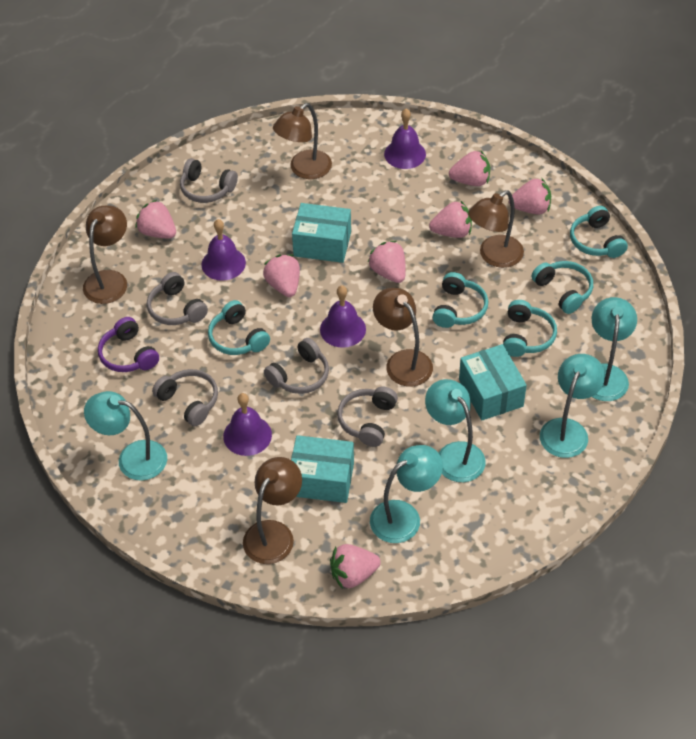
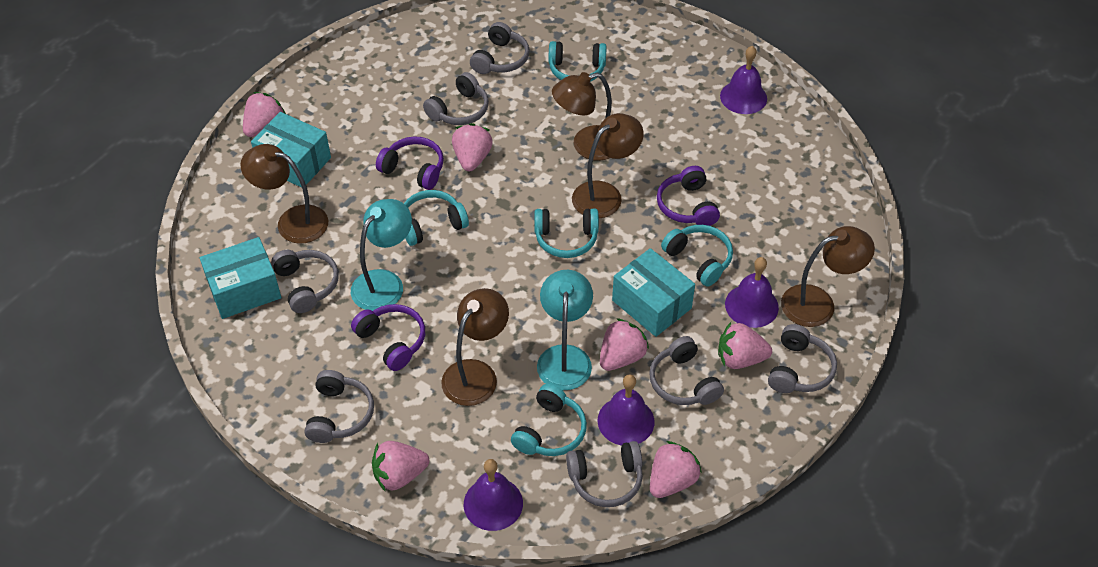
grey headphones: [147,272,208,325] [152,369,218,426] [180,158,238,203] [264,338,329,394] [337,387,398,447] = 5 -> [271,250,339,313] [305,370,374,443] [423,72,489,125] [470,22,529,74] [566,441,643,507] [649,336,724,405] [768,324,837,393] = 7
pink strawberry: [136,200,176,238] [263,254,300,297] [330,544,381,589] [367,241,406,283] [429,201,472,238] [449,151,490,186] [509,179,551,214] = 7 -> [243,92,286,137] [372,441,429,491] [452,123,493,171] [600,318,649,371] [650,441,702,498] [718,322,772,369] = 6
purple headphones: [98,317,159,372] = 1 -> [351,304,425,371] [376,136,444,190] [657,166,720,226] = 3
turquoise lamp: [84,391,167,481] [370,445,443,543] [425,379,486,482] [540,354,605,458] [592,297,637,401] = 5 -> [351,199,412,311] [537,270,593,390] = 2

